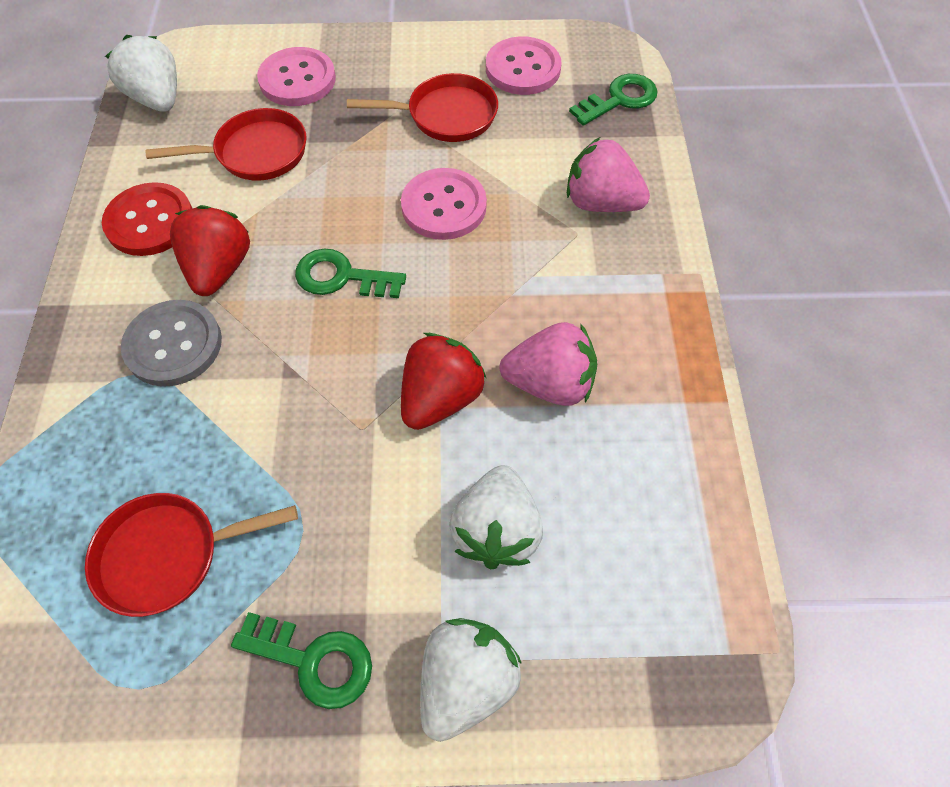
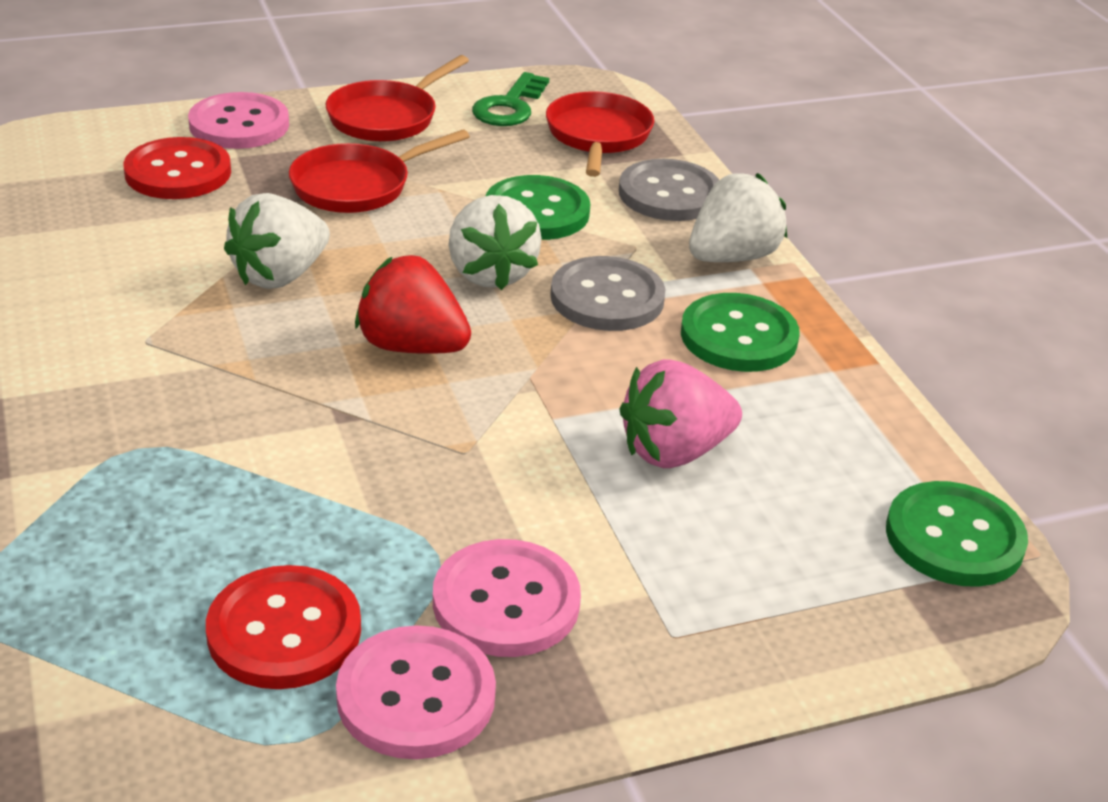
green button: none = 0 -> [486,175,590,240] [681,293,800,372] [886,481,1028,587] = 3
green key: [231,612,372,709] [295,249,406,298] [569,74,658,126] = 3 -> [472,72,549,126] = 1
grey button: [121,300,222,387] = 1 -> [550,256,666,331] [619,159,719,221] = 2
pink strawberry: [500,322,597,406] [567,137,650,212] = 2 -> [619,359,742,468] = 1
red button: [102,182,192,256] = 1 -> [123,137,231,199] [206,565,361,689] = 2
red strawberry: [170,205,250,296] [401,333,486,430] = 2 -> [355,255,471,354] = 1

